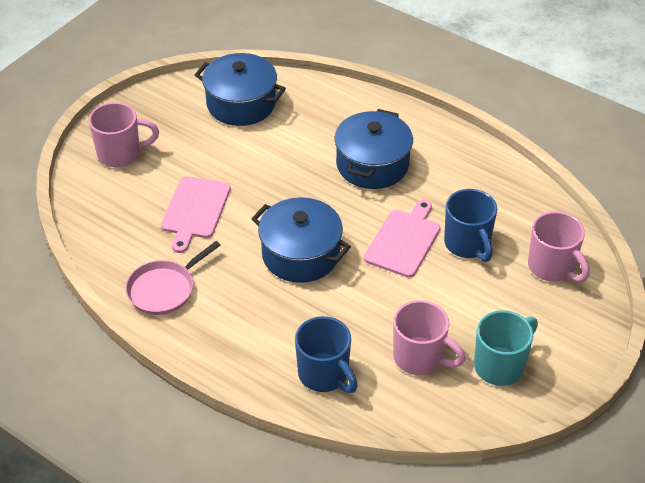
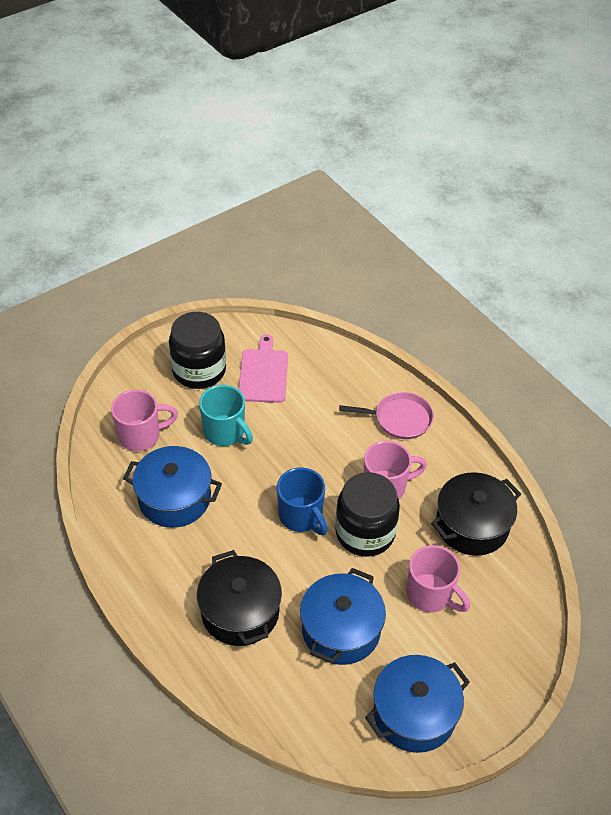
black jar: none = 0 -> [169,312,226,389] [335,472,400,557] = 2
black pot: none = 0 -> [197,550,282,646] [431,472,521,556] = 2
blue mug: [295,316,358,393] [444,189,497,262] = 2 -> [277,467,327,535] = 1
pink cutting board: [161,176,231,253] [364,200,440,278] = 2 -> [238,334,288,403] = 1

